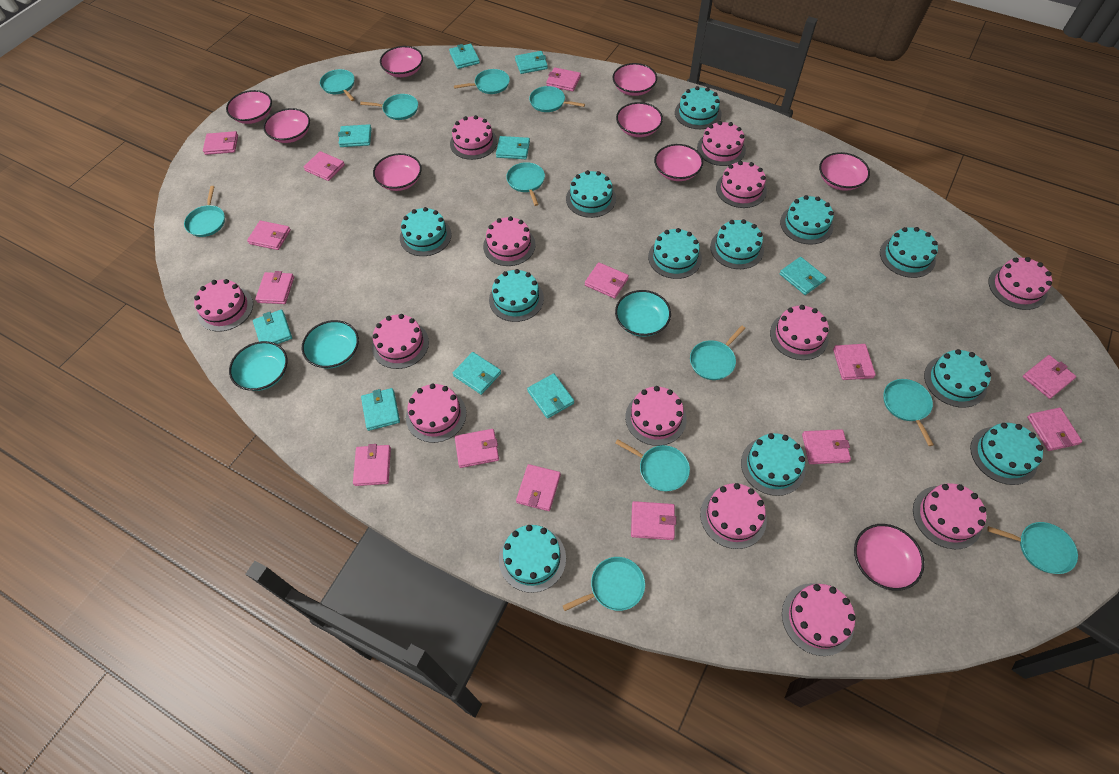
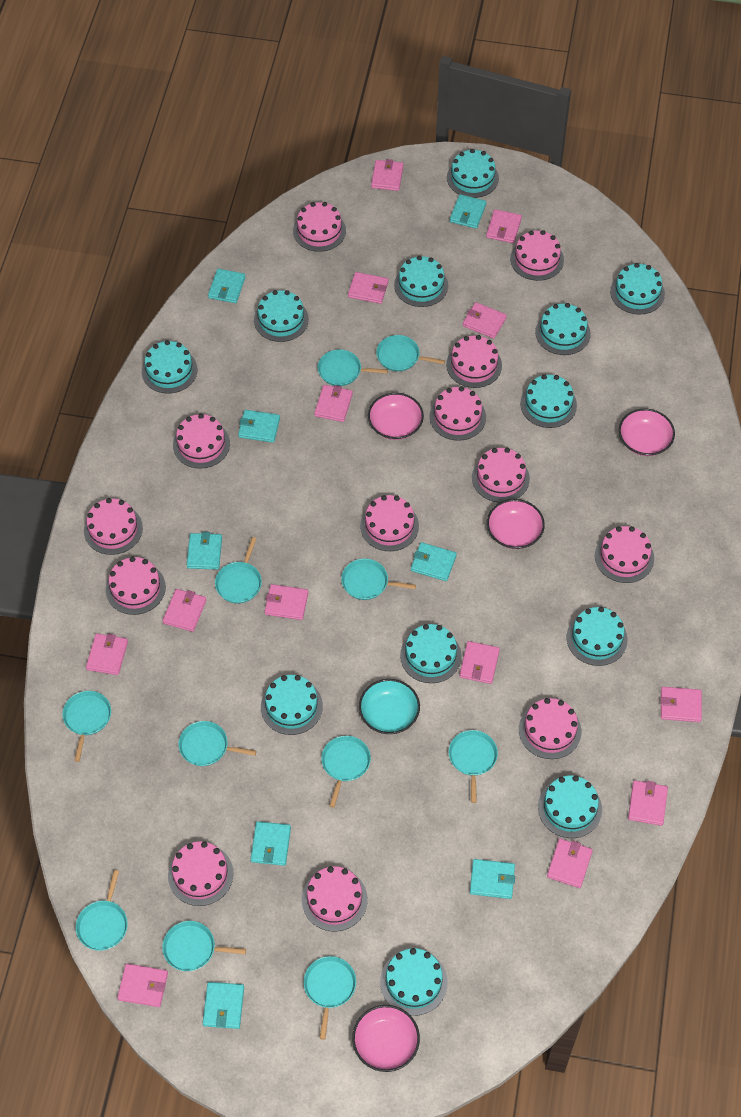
pink bowl: [226,90,272,124] [263,108,310,143] [373,153,422,191] [380,46,423,77] [612,63,657,96] [616,102,663,137] [654,144,703,181] [819,152,870,191] [854,524,924,591] = 9 -> [352,1005,420,1072] [368,393,424,440] [487,499,545,549] [619,409,675,456] = 4
pink wallet: [203,131,238,155] [247,220,291,250] [255,271,294,304] [304,151,345,181] [353,444,391,486] [455,429,499,468] [516,464,561,511] [546,67,581,91] [585,262,629,299] [631,501,676,540] [802,429,851,464] [833,344,876,380] [1023,355,1077,399] [1027,408,1082,451] = 14 -> [86,634,128,675] [117,964,168,1007] [162,589,206,632] [265,584,308,620] [314,385,353,422] [348,272,388,304] [371,159,403,191] [459,641,500,684] [463,302,507,339] [486,209,522,243] [547,838,593,888] [628,780,668,826] [660,687,702,722] = 13
turquoise bowl: [229,341,288,391] [302,320,359,369] [615,290,671,337] = 3 -> [359,679,420,734] = 1
turquoise wallet: [253,310,292,344] [338,124,372,147] [361,388,400,431] [449,44,480,69] [453,352,501,395] [496,136,530,159] [515,51,548,74] [527,373,574,419] [780,257,826,295] = 9 -> [187,532,222,570] [203,982,244,1029] [208,269,246,303] [238,410,280,443] [251,821,291,866] [411,542,457,581] [450,194,486,229] [470,859,515,899] = 8

